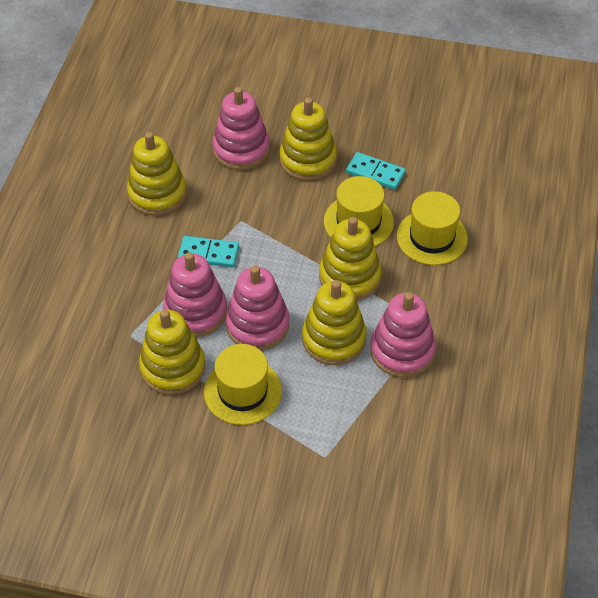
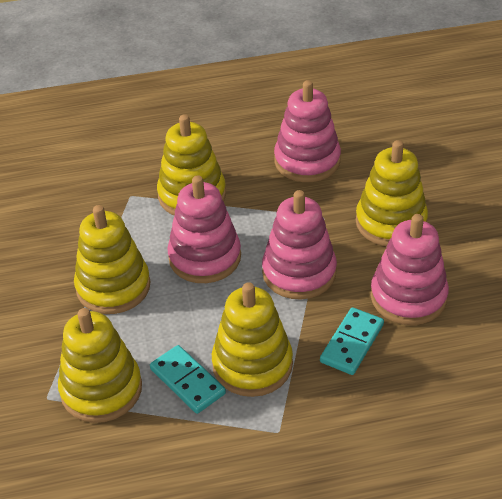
yellow hat: [204,344,282,425] [324,176,394,246] [397,191,468,265] = 3 -> none = 0

